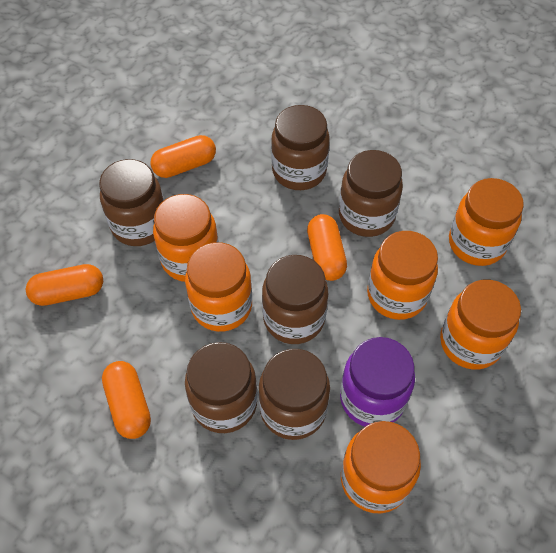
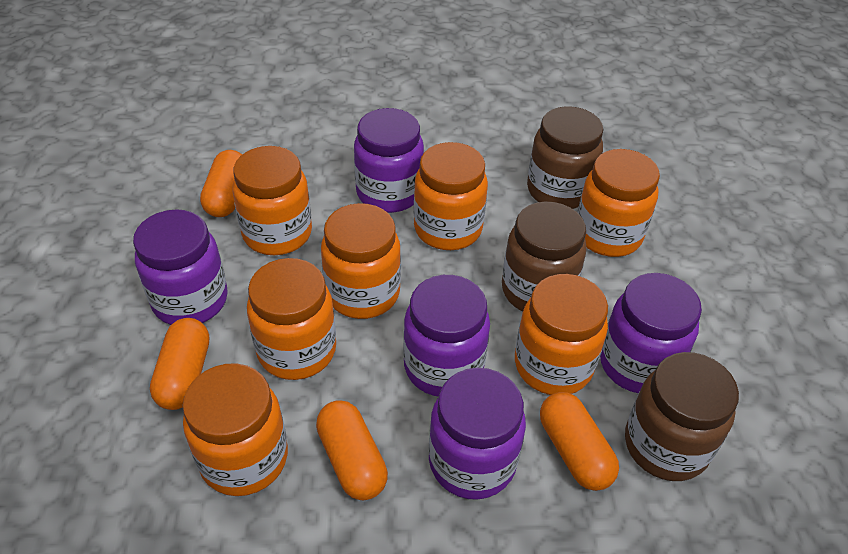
brown jar: [99,159,164,246] [185,342,258,433] [259,349,330,440] [262,255,328,344] [271,105,330,190] [339,150,403,237] = 6 -> [502,201,587,311] [527,106,603,209] [625,352,739,481] = 3
orange jar: [153,194,219,282] [185,242,252,332] [341,421,421,513] [367,231,438,320] [440,280,521,370] [449,178,524,266] = 6 -> [183,363,288,496] [233,146,312,255] [247,258,336,380] [321,203,401,319] [414,142,488,250] [515,274,608,395] [577,149,660,257] = 7
purple jar: [340,337,415,426] = 1 -> [133,209,228,325] [354,108,424,213] [403,275,490,397] [429,368,526,500] [600,273,702,393] = 5

